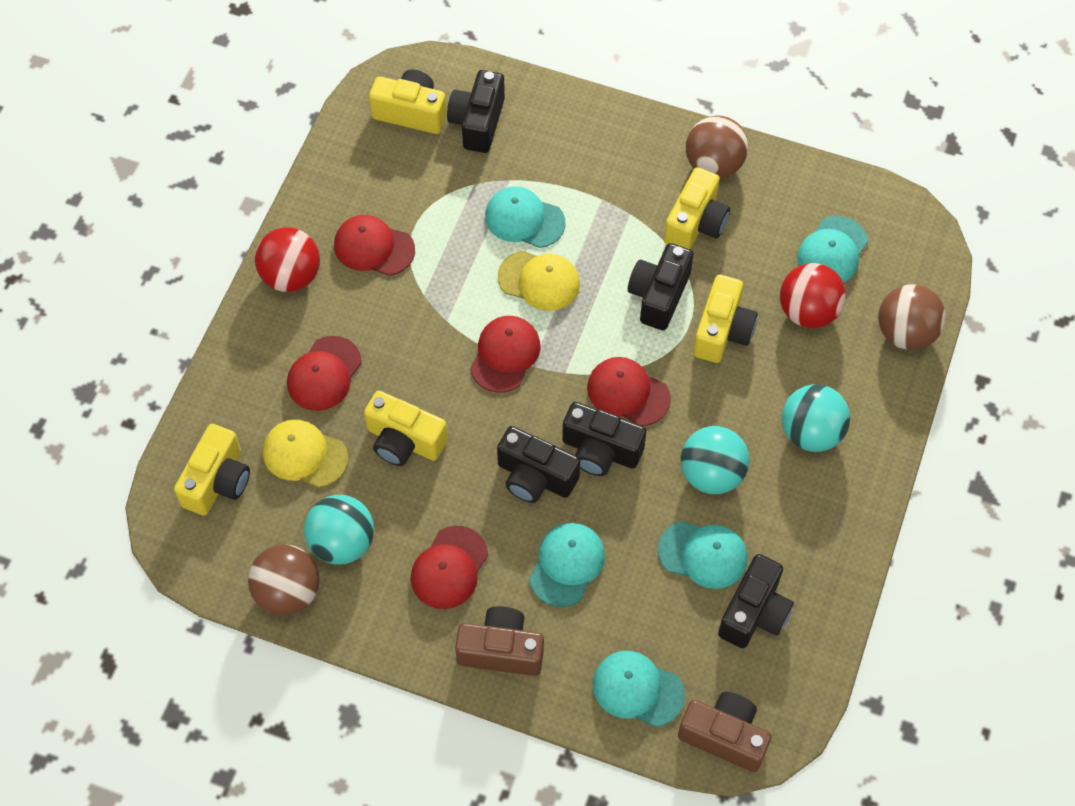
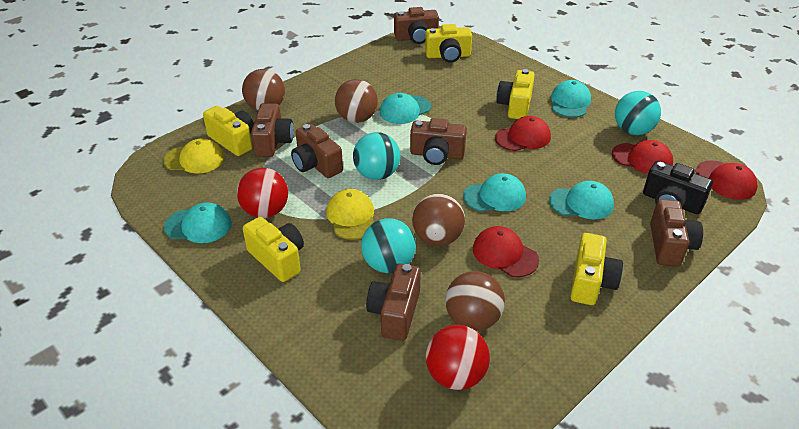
black camera: [447,70,505,153] [497,426,580,503] [562,402,647,476] [628,243,694,330] [718,554,794,648] = 5 -> [643,161,713,214] = 1
brown ball: [248,544,320,616] [686,116,748,178] [878,284,946,350] = 3 -> [242,69,285,111] [335,79,378,123] [412,194,465,246] [445,271,505,331] = 4
brown camera: [455,606,544,676] [678,692,771,772] = 2 -> [251,103,294,157] [291,124,343,178] [366,263,421,341] [394,7,439,44] [410,118,467,165] [650,199,703,266] = 6
red cap: [287,336,362,411] [334,215,415,276] [411,526,488,609] [470,316,541,393] [587,357,671,426] = 5 -> [473,226,539,277] [495,116,551,151] [612,140,673,174] [696,161,757,200] = 4

